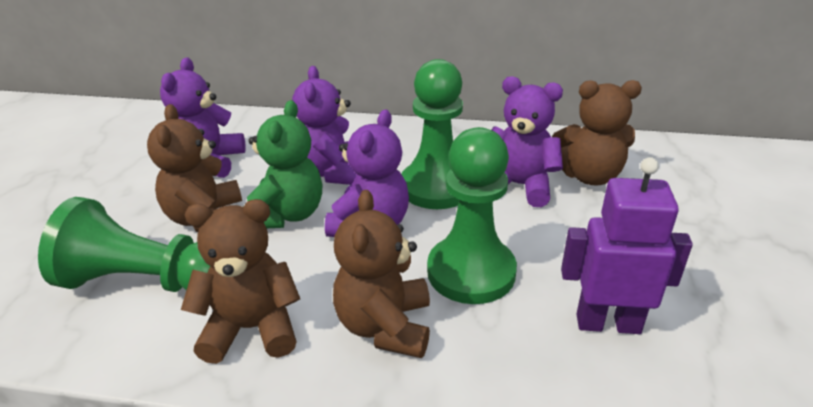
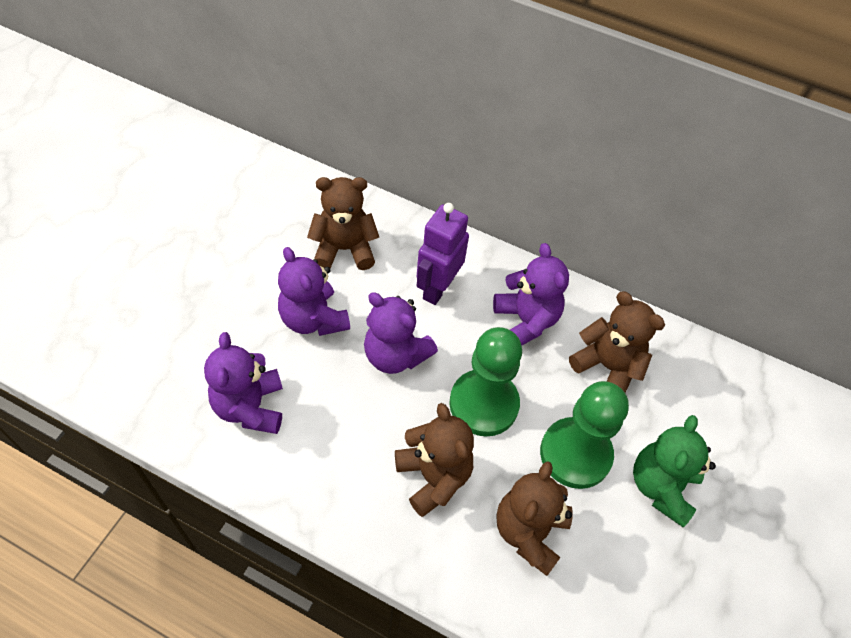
green pawn: [38,197,210,292] [401,59,463,209] [427,127,517,304] = 3 -> [449,327,522,436] [540,381,629,489] = 2

